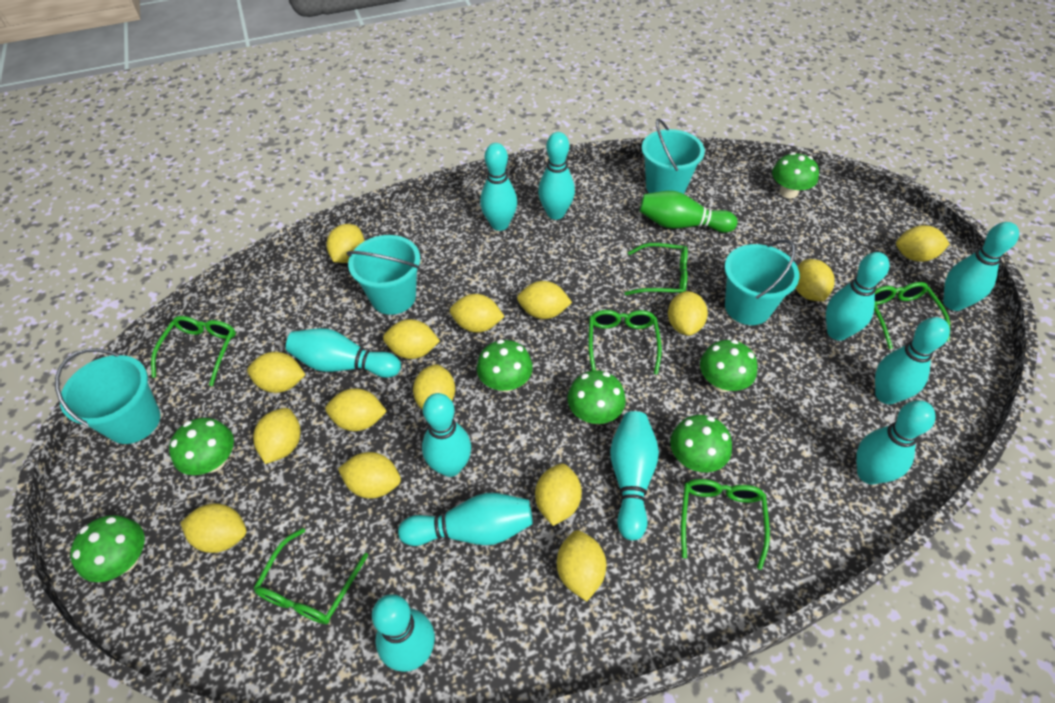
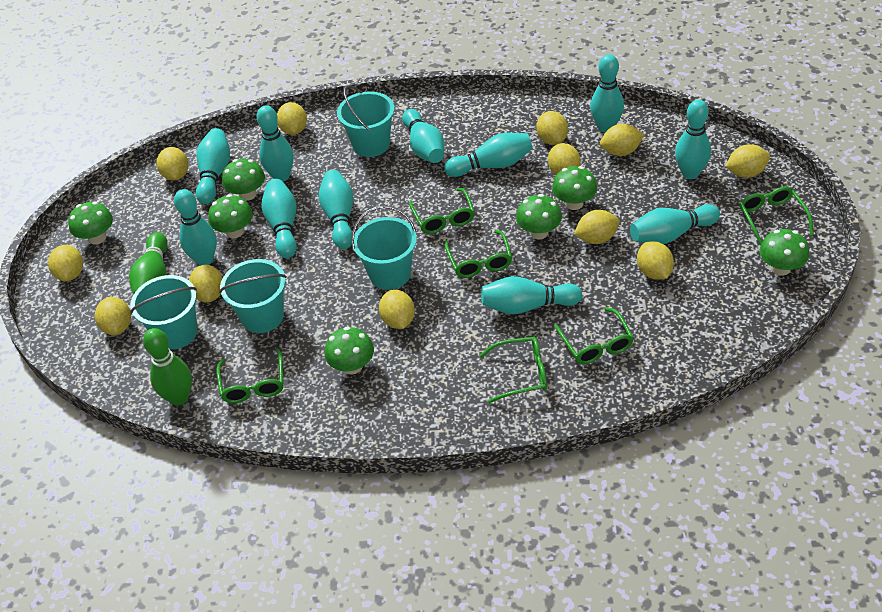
green bowling pin: [640,191,738,233] = 1 -> [129,232,168,295] [143,328,192,406] = 2
yellow lemon: [180,503,247,553] [247,352,305,393] [253,408,300,464] [325,388,387,431] [327,224,364,263] [338,452,401,499] [383,319,440,359] [413,364,455,410] [450,294,505,333] [517,281,572,319] [535,463,582,526] [557,530,607,601] [668,291,708,336] [796,259,835,301] [896,225,949,262] = 15 -> [48,245,83,281] [95,297,131,335] [157,147,188,181] [189,265,222,303] [277,102,307,135] [379,290,415,329] [536,111,568,145] [548,143,581,175] [574,210,619,244] [600,124,644,156] [637,241,674,280] [725,144,770,177] = 12

